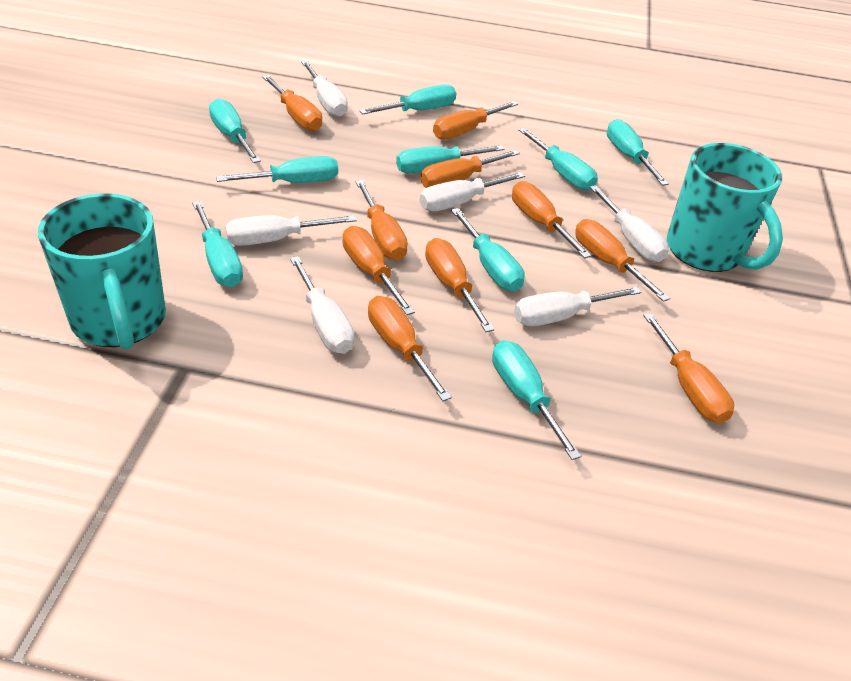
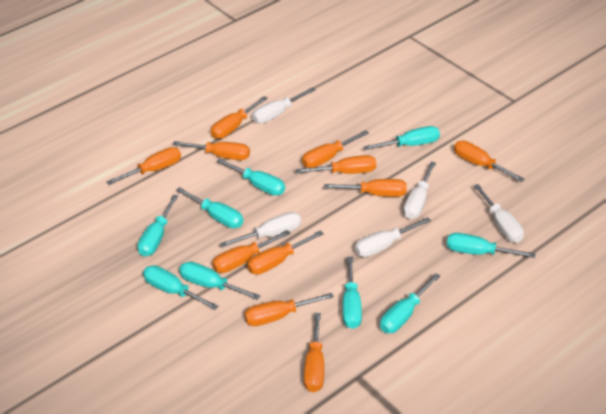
orange screwdriver: [262,75,322,131] [342,226,415,315] [355,180,408,261] [368,296,452,401] [420,150,520,188] [425,238,494,332] [433,101,518,140] [512,181,592,258] [575,219,670,302] [643,313,734,423] = 10 -> [107,147,181,185] [173,141,250,160] [211,96,268,139] [212,230,291,273] [244,293,334,326] [247,230,324,275] [296,155,376,174] [302,130,369,168] [304,313,324,392] [324,179,407,197] [454,141,524,182] = 11
turquoise mug: [38,193,166,349] [667,143,783,272] = 2 -> none = 0
white screwdriver: [225,215,357,246] [290,256,354,354] [301,61,348,117] [420,172,525,211] [514,287,641,326] [590,185,669,262] = 6 -> [220,212,301,247] [252,87,316,124] [355,217,431,257] [404,162,436,219] [474,184,524,243] = 5

